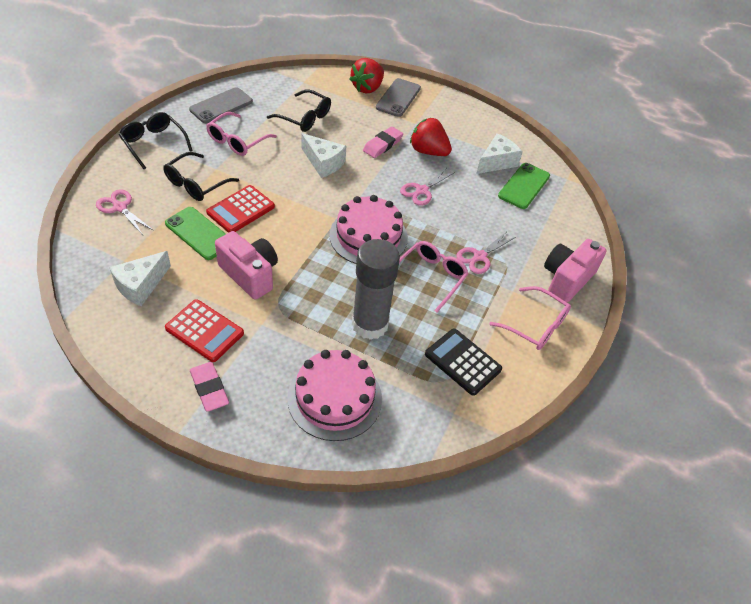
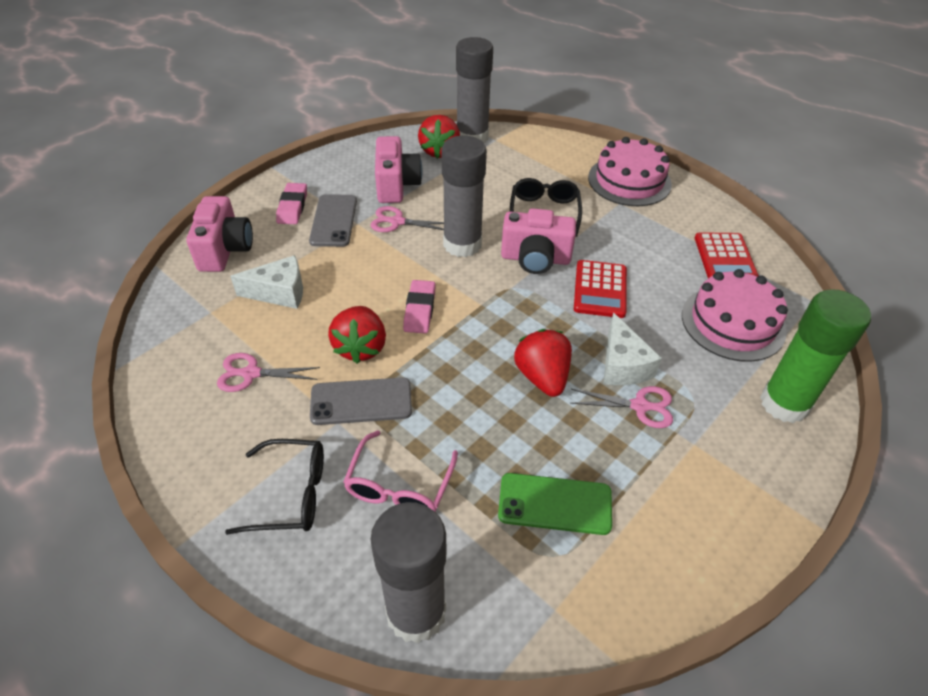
black calculator: [425,329,502,396] = 1 -> none = 0
black glasses: [119,112,192,169] [163,152,239,201] [267,89,331,132] = 3 -> [225,439,324,535] [510,178,582,237] = 2
green glue stick: none = 0 -> [760,289,871,423] = 1
green phone: [165,207,226,260] [498,163,550,209] = 2 -> [498,473,612,535] = 1
grey glue stick: [352,239,400,340] = 1 -> [371,502,446,644] [441,136,487,257] [456,37,493,143] = 3
pink camera: [215,231,278,300] [544,239,606,302] = 2 -> [186,196,253,272] [375,136,422,203] [501,208,576,274] = 3
pink glasses: [206,112,277,156] [399,241,469,312] [490,286,571,350] = 3 -> [343,430,458,512] = 1
red strawberry: [350,58,384,93] [410,118,452,156] = 2 -> [328,306,386,364] [418,115,460,159] [514,329,572,397] = 3
white cheese: [109,251,171,306] [301,133,346,178] [476,133,523,174] = 3 -> [230,255,303,309] [603,313,662,385] = 2

